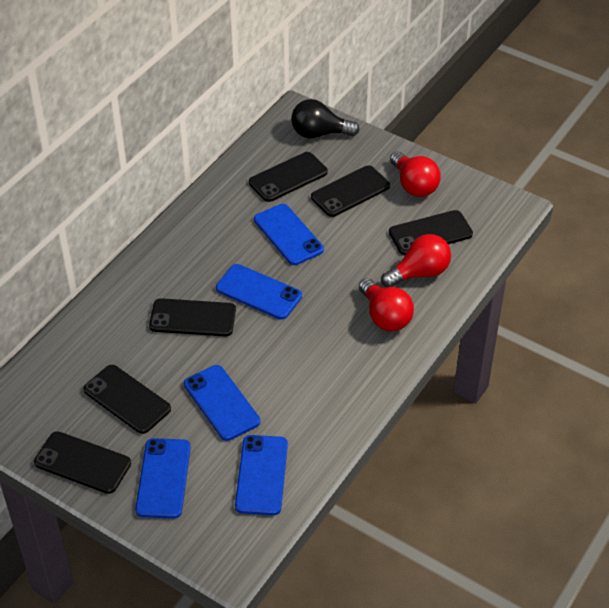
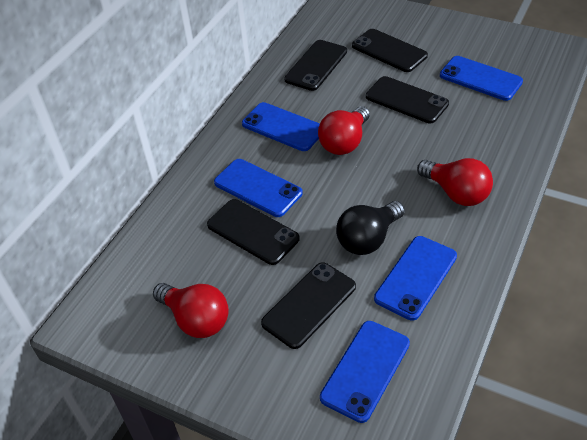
black phone: [34,431,131,494] [83,365,171,434] [149,298,236,337] [249,152,328,202] [311,166,390,217] [389,210,473,255] = 6 -> [207,199,300,265] [261,262,356,349] [284,40,347,91] [352,29,428,72] [366,76,449,123] = 5

